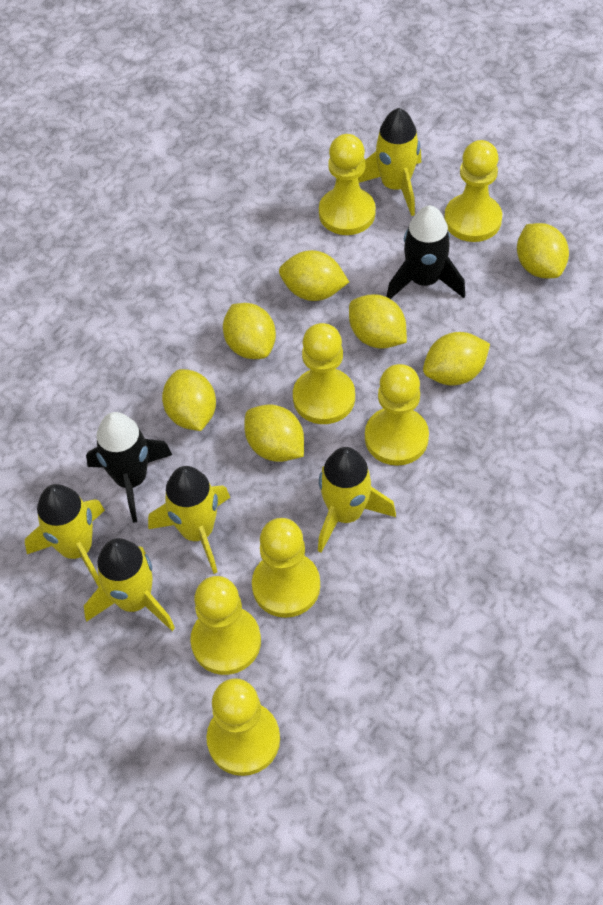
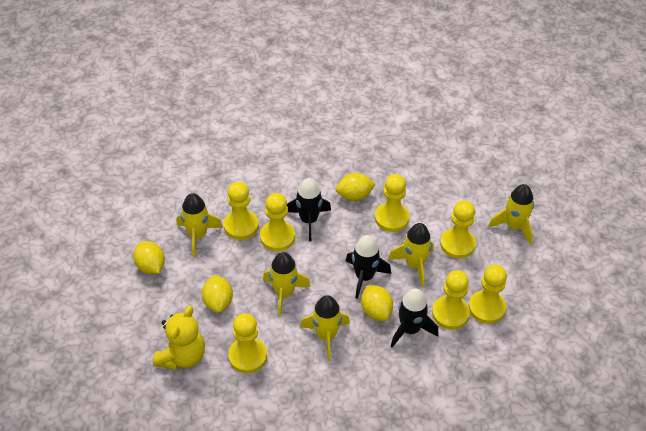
black rocket: [86,412,172,523] [386,205,465,299] = 2 -> [287,178,331,241] [346,235,391,299] [391,289,439,348] = 3
yellow lemon: [162,369,216,431] [223,303,276,359] [244,404,304,462] [279,250,349,301] [349,294,407,349] [423,332,490,386] [517,223,569,278] = 7 -> [133,241,165,274] [202,275,233,313] [335,173,376,201] [361,285,393,321] = 4
yellow teddy bear: none = 0 -> [153,306,205,370] = 1

